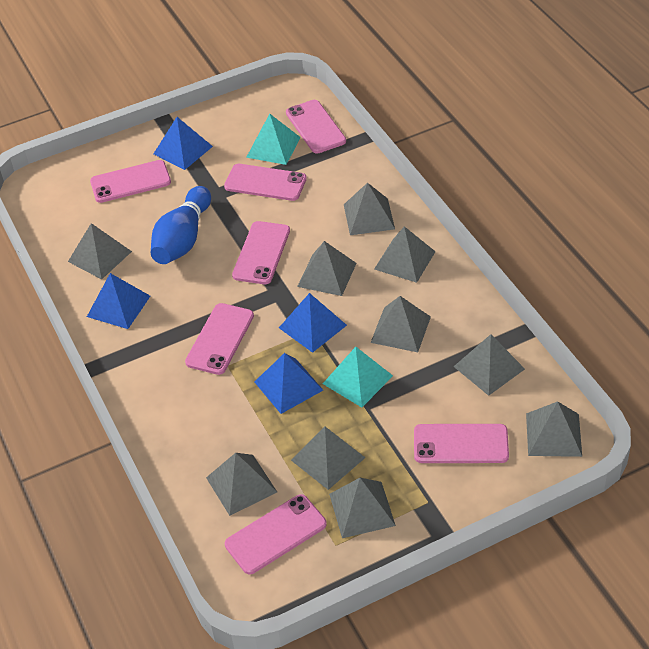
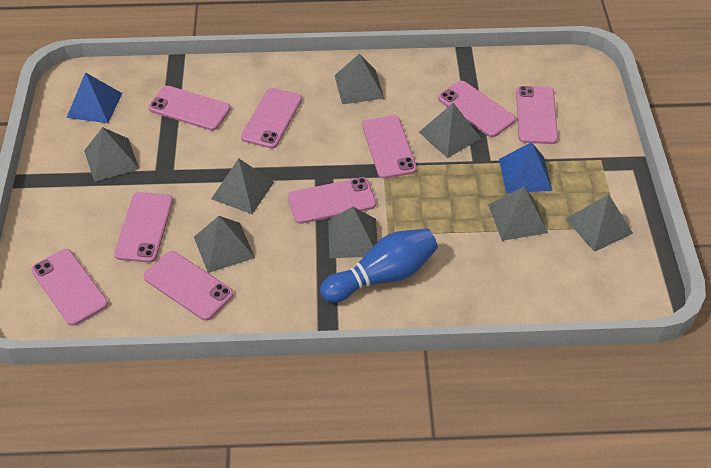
blue pyramid: [87,273,150,329] [154,117,213,170] [255,353,323,414] [279,293,347,353] = 4 -> [66,72,122,123] [499,142,552,193] = 2
grey pyramid: [68,223,132,279] [206,453,277,516] [291,427,365,490] [297,241,357,296] [329,478,396,538] [344,183,395,235] [370,296,431,352] [374,226,436,283] [453,334,525,396] [526,401,582,457] = 10 -> [84,127,139,182] [194,216,255,273] [211,158,274,214] [328,207,377,258] [334,54,385,104] [419,103,481,158] [488,187,548,241] [566,194,633,252] = 8
pink phone: [90,160,171,203] [185,303,254,375] [224,164,307,201] [225,494,327,574] [232,221,290,284] [286,100,346,154] [414,424,509,463] = 7 -> [31,249,108,326] [114,192,173,263] [144,251,234,321] [148,86,231,131] [241,88,302,149] [288,177,376,224] [362,115,417,179] [438,81,516,137] [516,86,558,144] = 9
turquoise pyramid: [246,114,301,165] [323,347,393,407] = 2 -> none = 0

